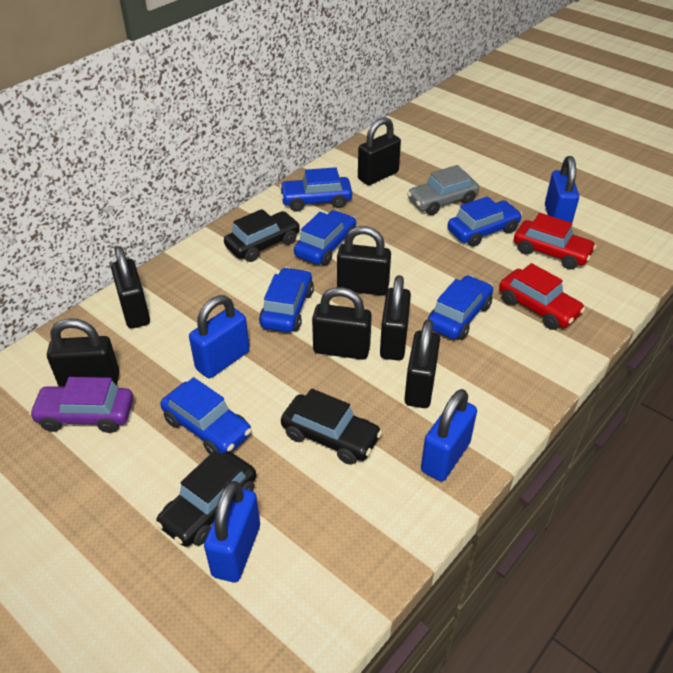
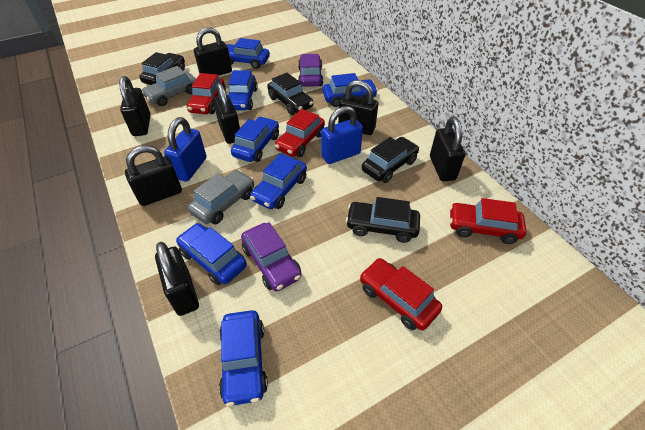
black car: [155,451,256,547] [224,209,300,262] [281,389,382,465] = 3 -> [139,52,185,85] [267,73,314,115] [346,197,420,243] [362,137,419,183] = 4
blue car: [160,377,252,455] [259,267,314,332] [279,167,352,211] [294,210,356,265] [428,275,493,340] [447,196,522,247] = 6 -> [176,223,247,285] [219,310,268,407] [227,38,270,69] [228,70,258,110] [231,116,279,162] [250,153,307,209] [322,73,378,107] = 7
blue padlock: [189,295,250,378] [204,481,260,582] [421,389,477,481] [545,156,579,223] = 4 -> [164,117,207,182] [321,106,363,164] = 2
grey car: [407,165,479,215] = 1 -> [142,66,196,106] [188,170,254,224] = 2
purple car: [29,377,133,433] = 1 -> [241,222,302,292] [298,54,323,87] = 2
red car: [499,263,585,330] [514,213,596,270] = 2 -> [187,73,226,114] [275,109,325,157] [360,258,442,330] [450,198,526,244] = 4

